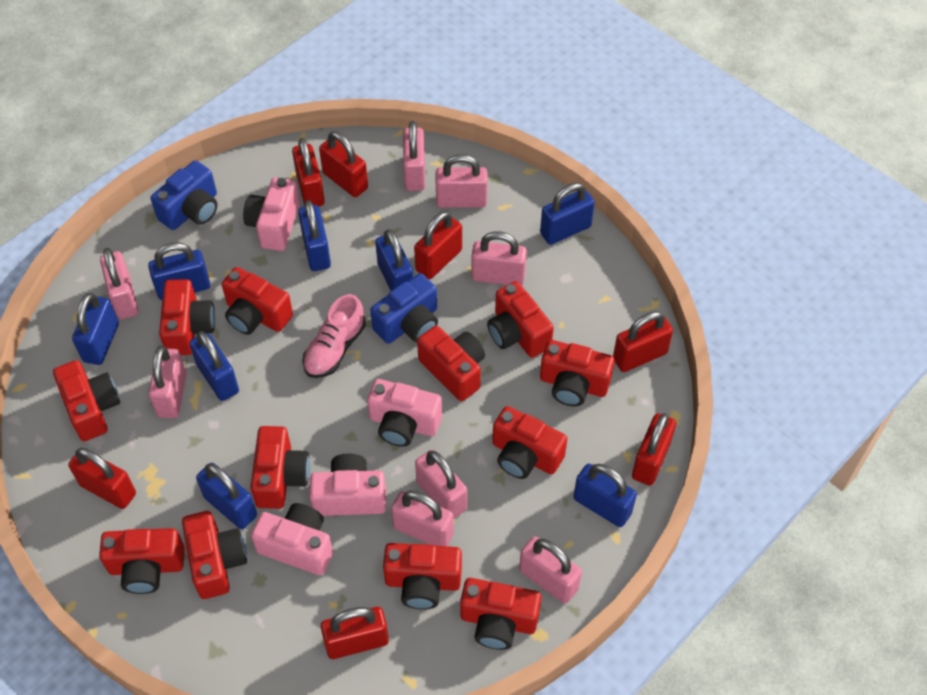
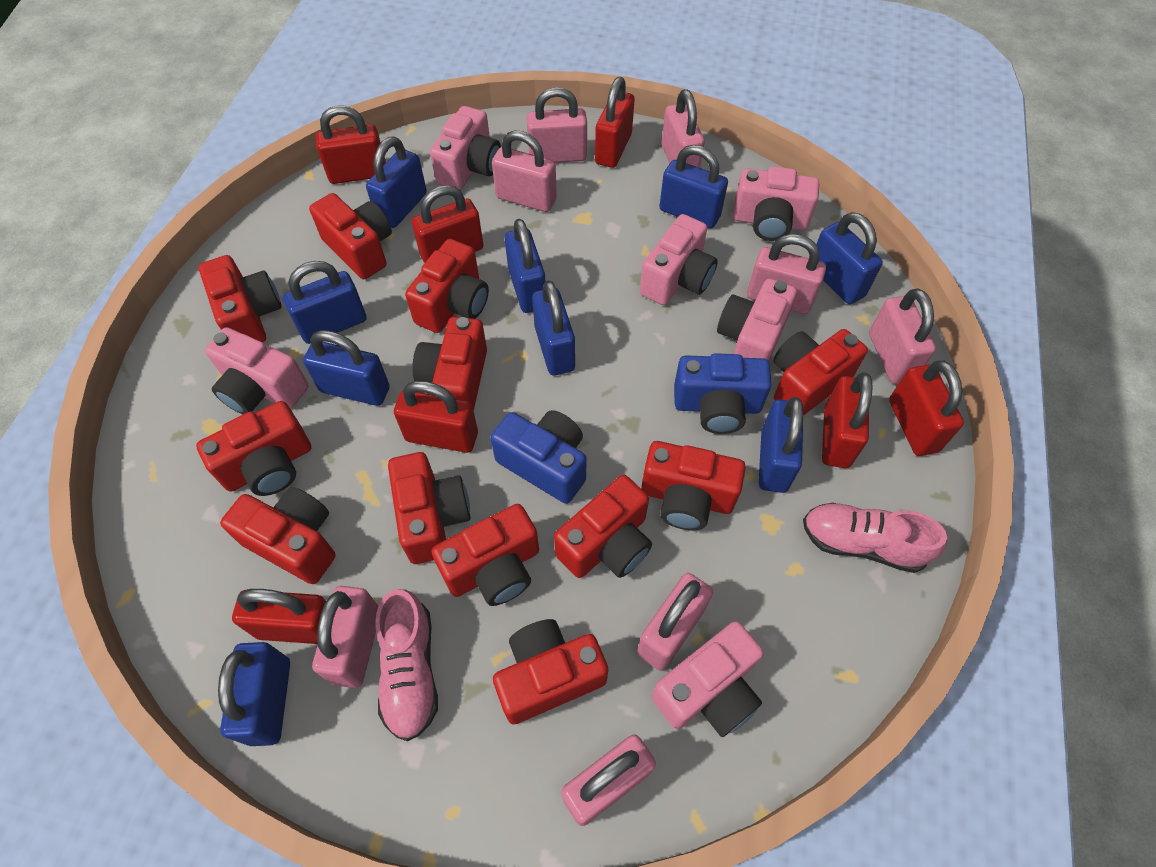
blue padlock: [72,293,119,365] [148,242,210,300] [189,331,239,401] [196,463,257,529] [298,200,331,271] [375,229,413,291] [540,183,595,245] [573,464,637,527] = 8 -> [218,642,290,746] [283,261,367,344] [303,330,390,406] [366,137,427,228] [505,219,546,313] [532,280,575,375] [659,145,728,228] [759,397,803,493] [816,212,883,304] = 9
pink camera: [243,177,300,251] [251,503,333,575] [309,454,386,516] [367,379,442,447] = 4 -> [205,327,308,414] [430,106,501,190] [640,214,718,305] [652,621,763,737] [717,279,797,361] [733,166,819,241] = 6
pink shoe: [302,294,366,378] = 1 -> [375,589,438,741] [803,503,947,573] = 2

